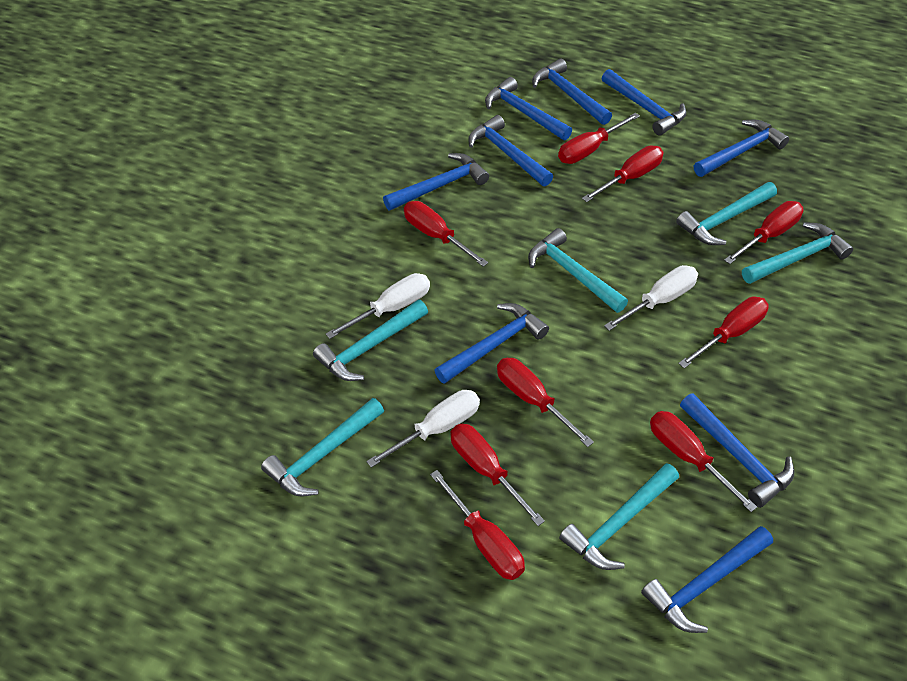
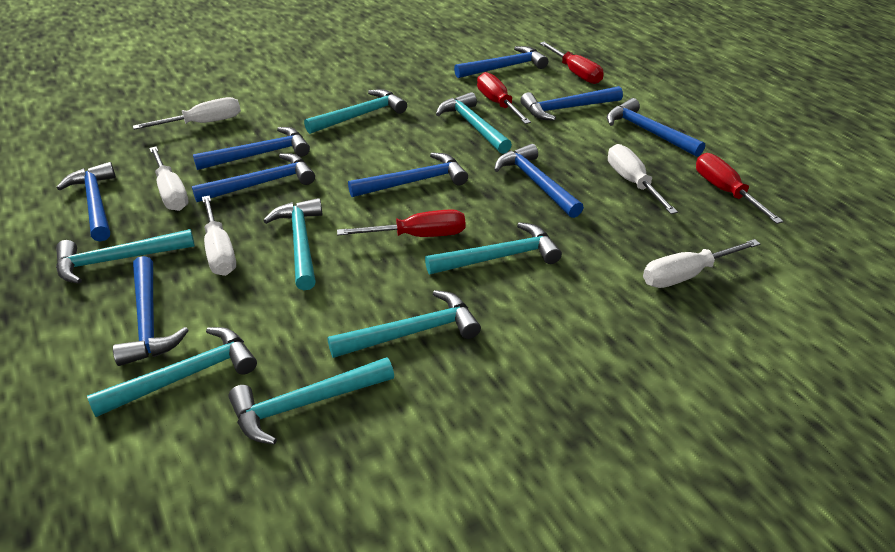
red screwdriver: [404,201,488,267] [430,470,525,580] [451,424,545,526] [497,358,594,447] [558,113,640,164] [582,145,664,202] [650,411,757,512] [678,297,769,368] [724,201,803,264] = 9 -> [337,209,465,237] [477,72,531,124] [540,42,604,84] [696,153,783,224] = 4
turquoise hammer: [261,398,384,497] [313,299,428,381] [528,228,628,313] [559,463,679,570] [676,182,777,245] [742,222,853,284] = 6 -> [56,229,195,284] [87,327,257,417] [228,357,394,445] [263,198,323,290] [304,89,407,134] [327,290,481,358] [425,222,562,274] [436,92,512,154] = 8
white screwdriver: [326,273,430,339] [366,390,480,468] [604,265,698,331] = 3 -> [133,97,241,130] [149,146,189,211] [202,195,236,276] [608,144,678,214] [643,239,760,288] = 5

